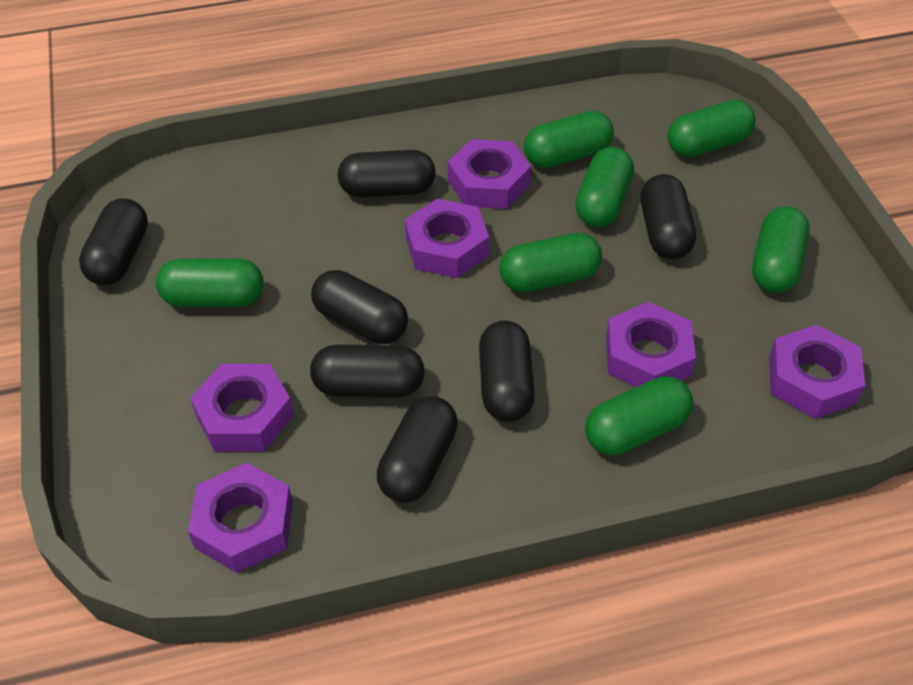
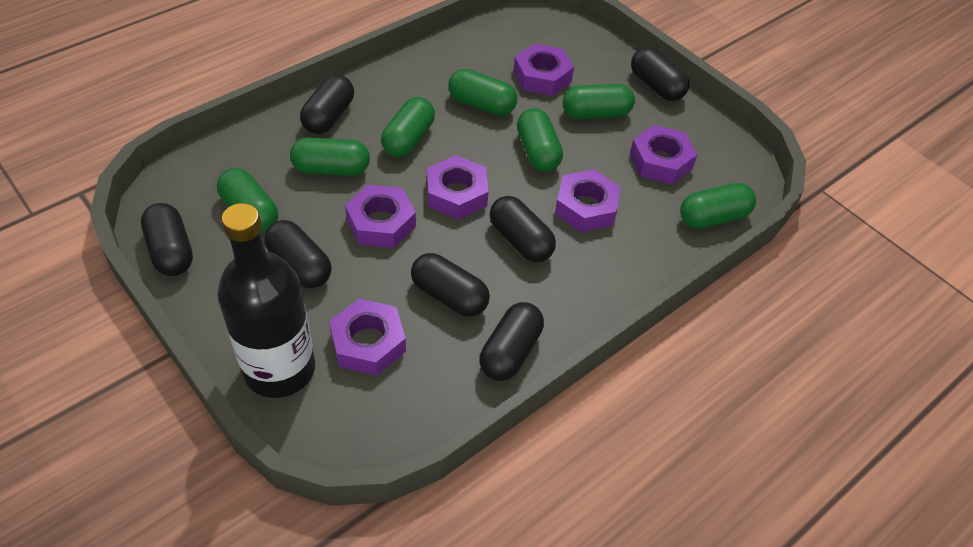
black bottle: none = 0 -> [217,203,315,398] = 1

